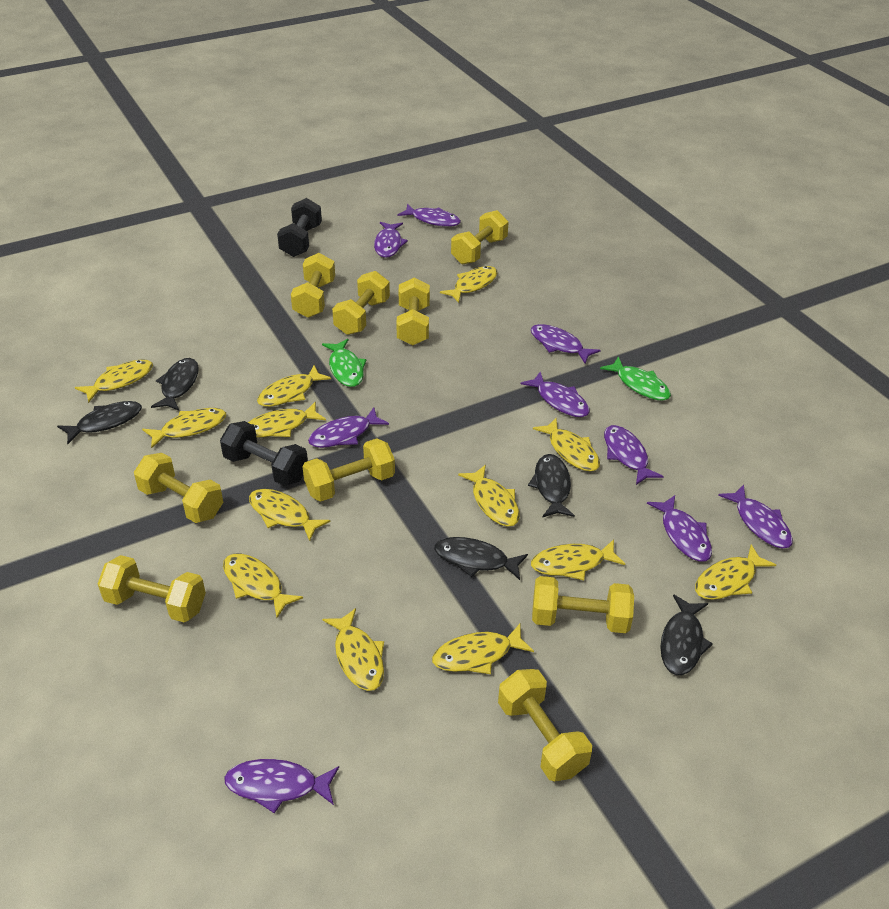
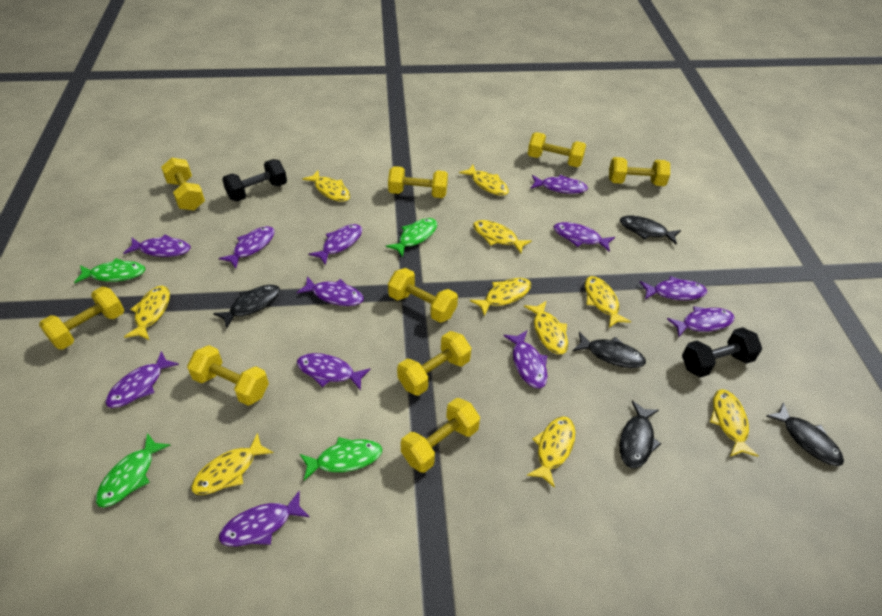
green fish: [322,339,366,387] [600,356,671,400] = 2 -> [74,258,145,283] [96,433,171,507] [300,437,382,481] [386,218,437,257] = 4
purple fish: [224,759,339,813] [308,407,389,448] [374,222,408,258] [398,204,461,227] [520,372,590,417] [531,324,601,364] [604,425,664,485] [647,495,712,562] [718,485,793,548] = 9 -> [105,351,179,408] [123,234,190,257] [219,226,275,269] [219,491,310,546] [296,276,364,306] [297,353,371,390] [309,224,362,265] [503,330,547,388] [531,175,588,194] [554,222,615,252] [640,276,707,300] [667,306,735,337] = 12
yellow fish: [75,359,153,403] [142,408,226,449] [223,553,303,618] [248,402,326,438] [249,489,330,541] [257,365,331,407] [322,608,384,691] [432,624,534,674] [440,266,497,303] [458,465,520,527] [531,539,625,580] [533,418,600,471] [695,544,776,600] = 13 -> [124,286,170,340] [191,433,274,495] [302,170,350,202] [459,165,509,196] [470,278,531,316] [473,220,532,254] [524,301,568,354] [526,416,575,488] [585,276,631,328] [710,389,759,457] = 10

